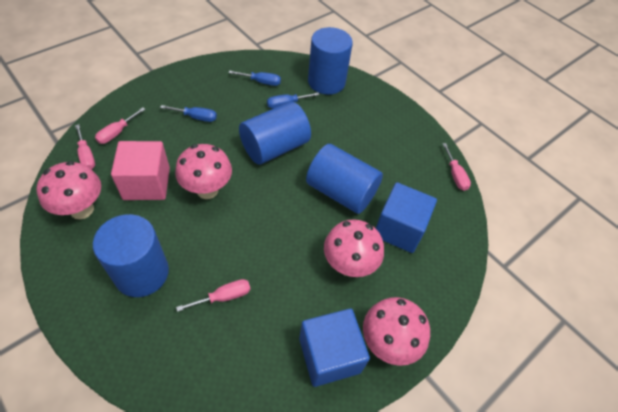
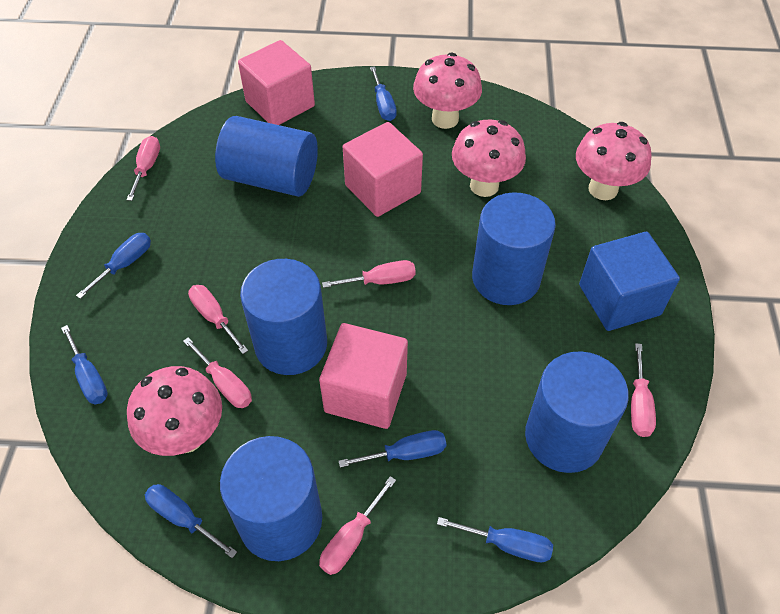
blue cube: [299,308,370,387] [376,182,437,253] = 2 -> [579,232,680,331] = 1
blue cylinder: [93,214,169,297] [239,102,311,165] [306,144,383,214] [308,27,353,95] = 4 -> [215,116,318,197] [220,436,322,561] [240,259,327,375] [472,192,556,305] [525,351,629,473] = 5
blue screwdriver: [160,105,217,122] [229,71,281,86] [267,92,320,109] = 3 -> [61,325,108,404] [76,233,151,299] [145,484,237,558] [338,430,446,468] [370,66,397,121] [437,517,553,562] = 6
pink cube: [111,141,170,200] = 1 -> [238,40,315,125] [319,323,408,429] [343,122,423,217] = 3
pink screwdriver: [75,124,95,170] [95,107,145,144] [176,279,250,312] [442,143,471,191] = 4 -> [126,136,160,201] [183,337,252,408] [188,285,248,354] [319,476,396,575] [322,260,416,288] [631,343,656,437] = 6

